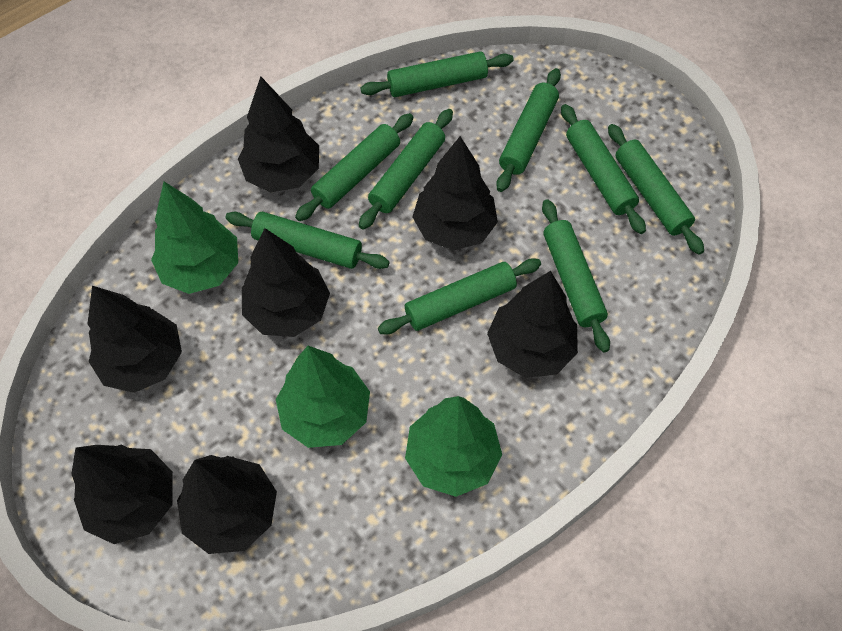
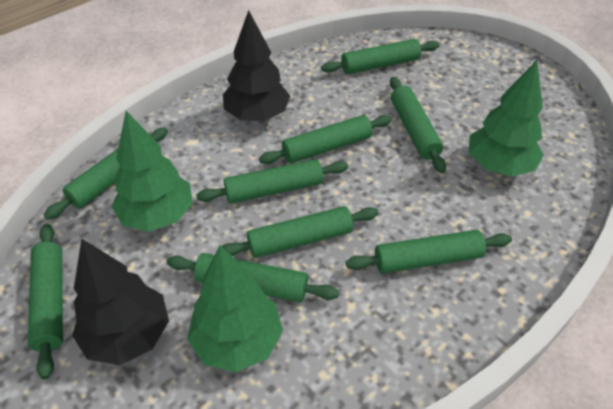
black tree: [71,445,173,544] [88,286,182,393] [177,455,277,554] [238,76,319,192] [242,228,330,337] [412,136,498,250] [487,271,578,378] = 7 -> [72,239,169,365] [223,10,290,121] = 2

